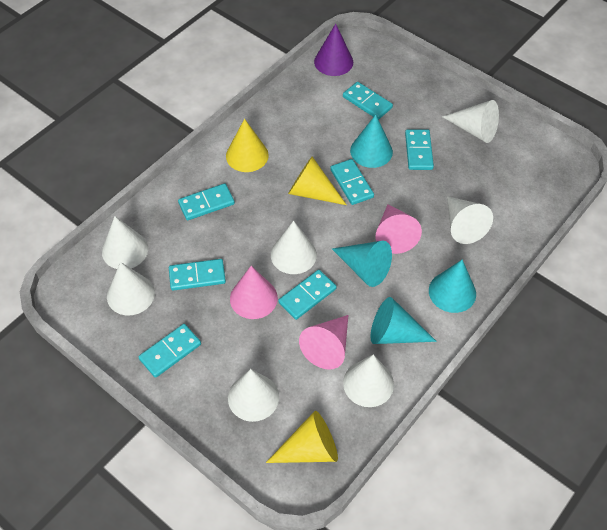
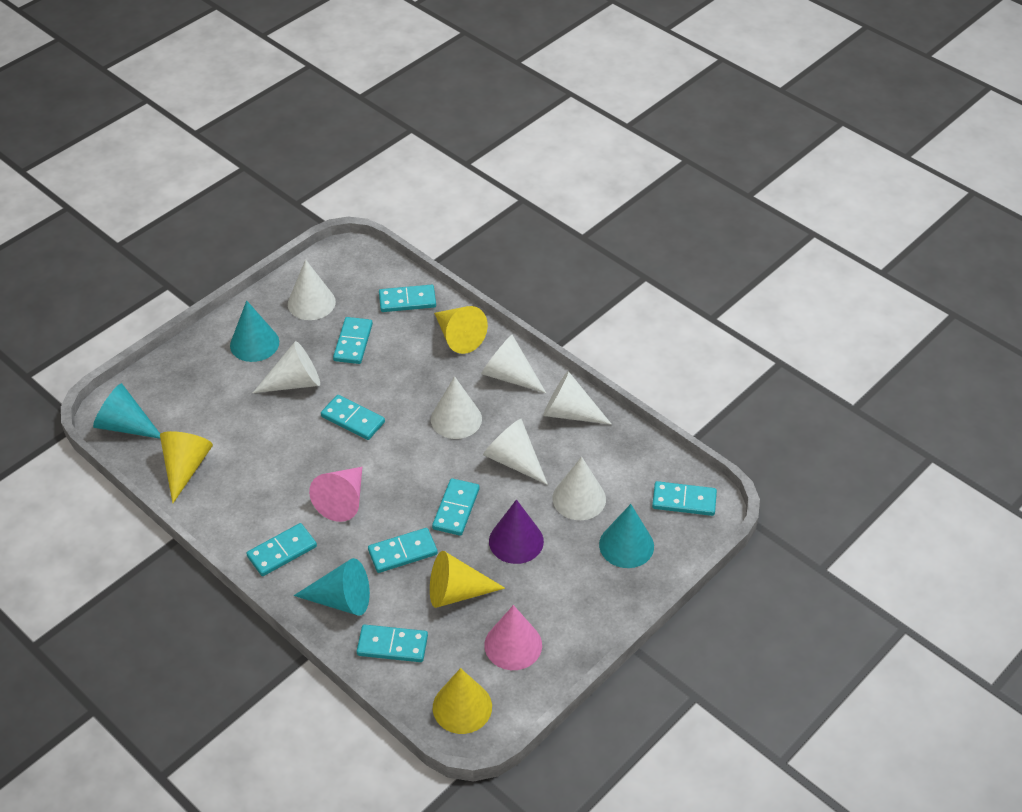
pink cone: [230,266,278,319] [299,315,348,370] [376,204,422,254] = 3 -> [309,467,362,522] [484,605,542,670] = 2
turquoise domino: [138,324,201,378] [169,259,226,291] [178,183,235,220] [278,270,337,320] [330,159,374,205] [343,82,393,120] [405,129,434,170] = 7 -> [246,523,317,576] [321,395,385,440] [333,317,373,364] [357,624,428,662] [368,528,438,573] [379,285,436,312] [432,478,479,536] [652,481,717,516] = 8
yellow cone: [226,119,269,172] [266,411,338,463] [288,156,347,205] = 3 -> [160,431,213,503] [430,551,505,608] [433,668,492,734] [434,306,488,354] = 4

